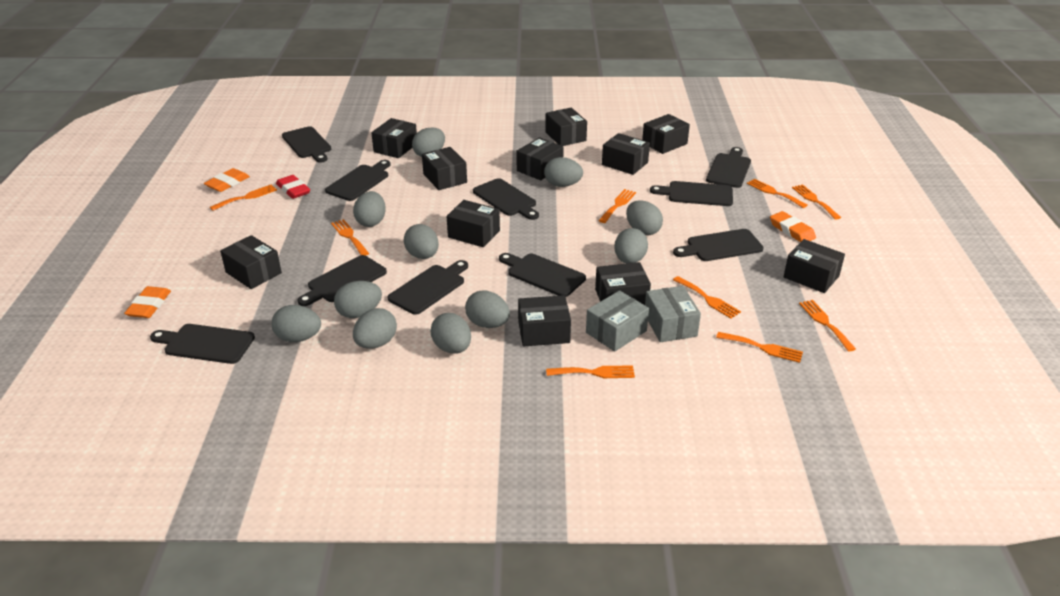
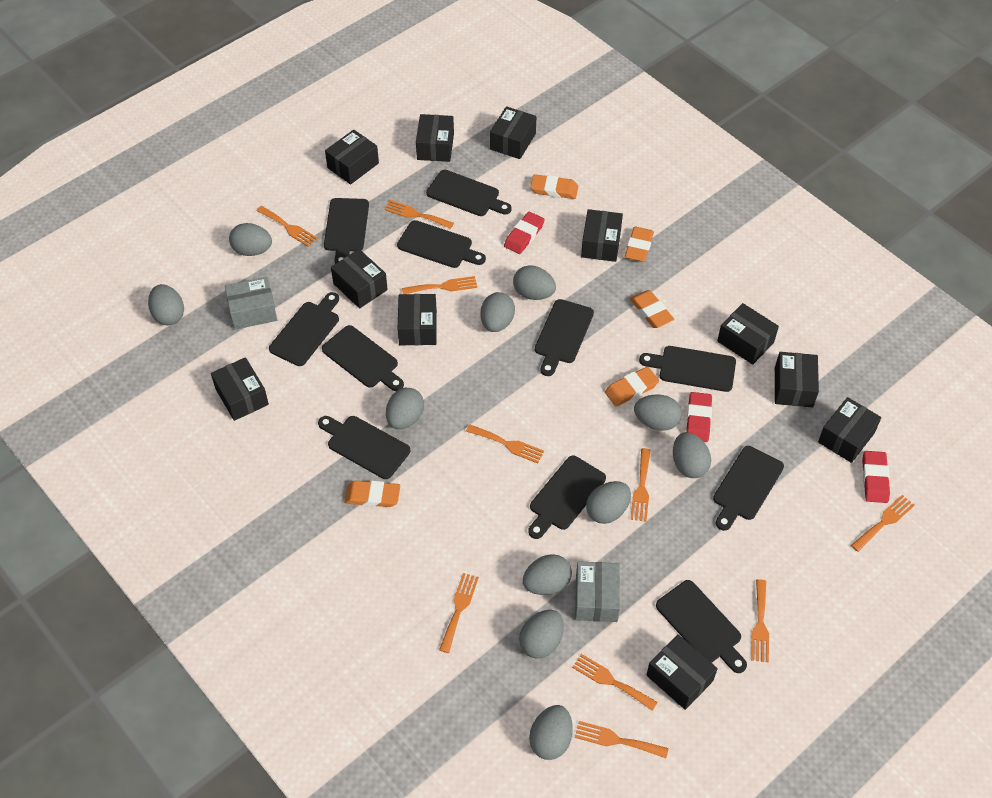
black cutting board: [150,324,255,364] [282,126,331,163] [298,255,387,306] [325,160,391,201] [388,260,468,315] [473,178,539,220] [499,253,586,297] [650,181,733,206] [673,229,764,261] [706,147,751,188] = 10 -> [269,292,339,366] [318,416,410,479] [322,325,404,391] [324,198,369,264] [397,220,486,268] [426,170,512,216] [528,455,606,539] [535,299,594,376] [639,346,736,392] [656,580,747,673] [713,446,784,531] = 11
orange eraser: [124,286,171,318] [204,168,250,192] [770,211,816,242] = 3 -> [344,481,400,507] [530,174,578,199] [605,366,659,407] [625,227,654,262] [630,290,674,328] = 5
orange fork: [210,185,277,211] [331,219,369,256] [546,365,635,378] [598,189,636,223] [673,276,741,319] [716,332,803,363] [747,179,808,208] [792,184,841,220] [799,300,856,352] = 9 -> [257,206,317,247] [384,200,454,229] [402,276,477,294] [439,573,479,653] [466,424,544,463] [572,654,658,711] [575,721,668,758] [630,448,651,522] [751,579,769,662] [851,495,915,552] = 10
red eraser: [276,175,310,199] = 1 -> [504,212,545,254] [686,392,712,442] [862,451,890,503] = 3

